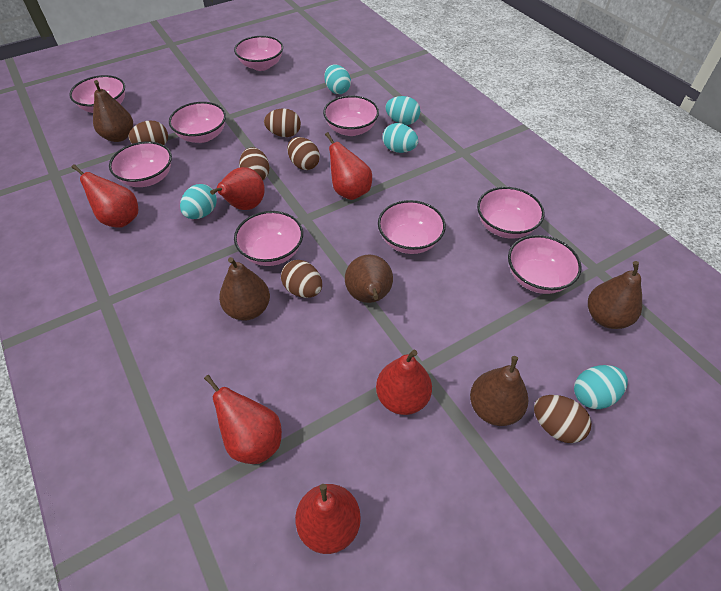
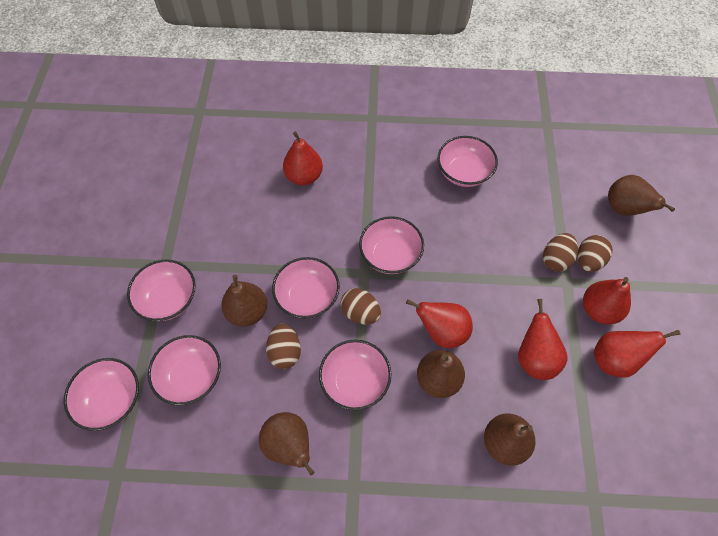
brown egg: [128,120,168,145] [239,147,269,180] [264,108,301,137] [281,260,322,298] [287,137,320,170] [534,395,591,443] = 6 -> [266,324,301,369] [340,288,381,324] [543,233,578,272] [577,235,613,272] = 4
pink bowl: [69,75,125,113] [109,141,172,187] [169,102,226,143] [234,36,283,71] [234,211,303,266] [323,95,379,136] [378,200,446,254] [477,187,545,239] [508,235,581,294] = 9 -> [64,358,139,431] [127,260,196,321] [148,335,221,405] [272,257,340,319] [319,340,391,410] [359,216,424,274] [438,136,498,187] = 7
red pear: [72,164,138,228] [204,375,282,464] [210,167,265,210] [295,484,361,554] [325,132,372,200] [376,350,432,415] = 6 -> [283,131,323,185] [406,299,473,348] [518,299,568,380] [583,277,631,324] [594,330,680,378] = 5
turquoise egg: [180,184,217,219] [324,65,351,94] [383,123,418,153] [385,96,420,125] [574,365,628,409] = 5 -> none = 0

